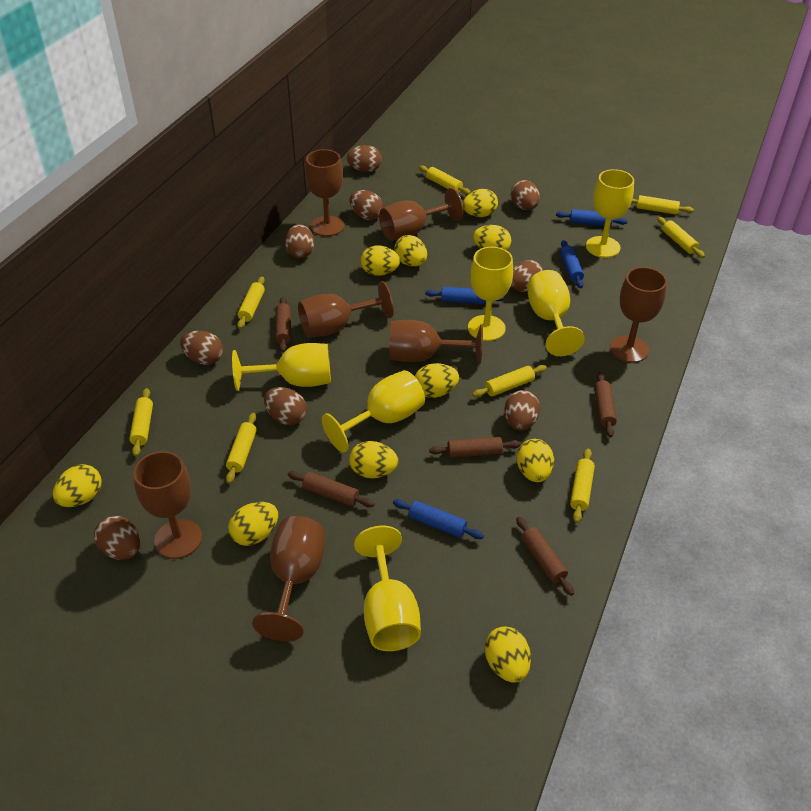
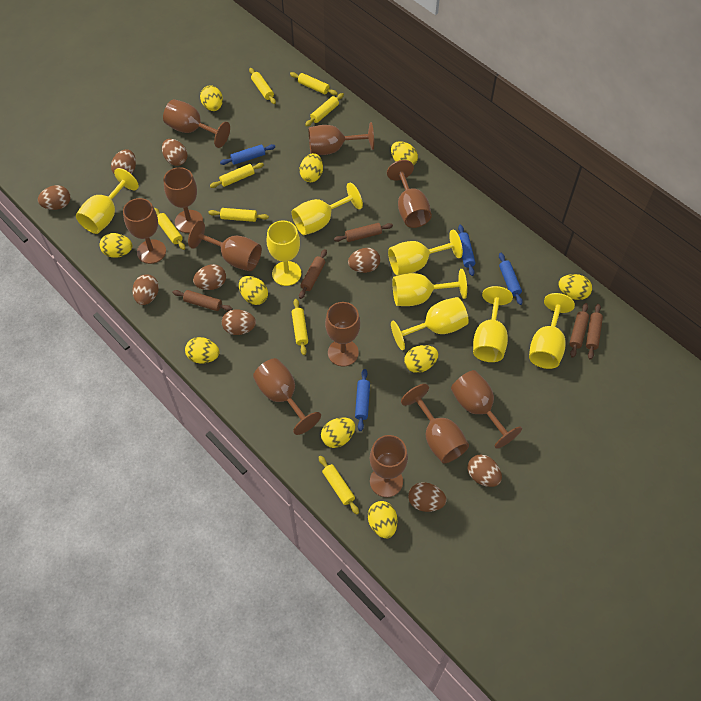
brown goblet: [133,451,202,559] [252,516,325,641] [298,281,394,338] [305,149,344,236] [379,188,463,241] [389,320,483,364] [610,267,667,363] = 7 -> [123,198,166,264] [163,99,230,148] [163,167,203,233] [188,221,262,271] [253,358,321,435] [308,122,374,155] [325,302,360,367] [370,435,408,497] [387,160,432,228] [401,384,469,463] [451,370,522,449] = 11
yellow goblet: [232,343,331,391] [322,370,425,453] [354,526,421,651] [468,247,513,341] [527,270,585,356] [586,169,634,258] = 6 -> [76,168,139,234] [267,220,301,286] [292,183,363,235] [388,230,463,276] [391,297,469,350] [392,269,467,306] [473,286,513,362] [529,293,575,369] = 8

